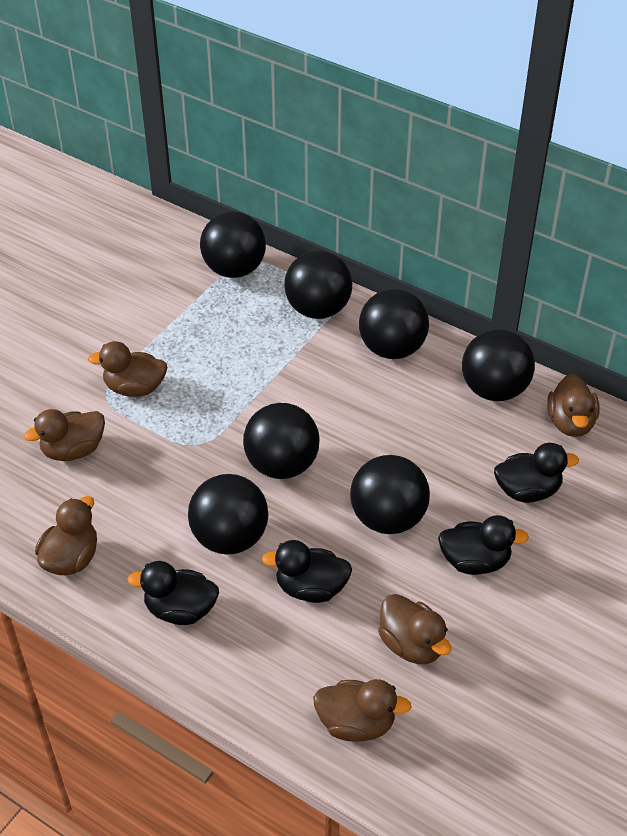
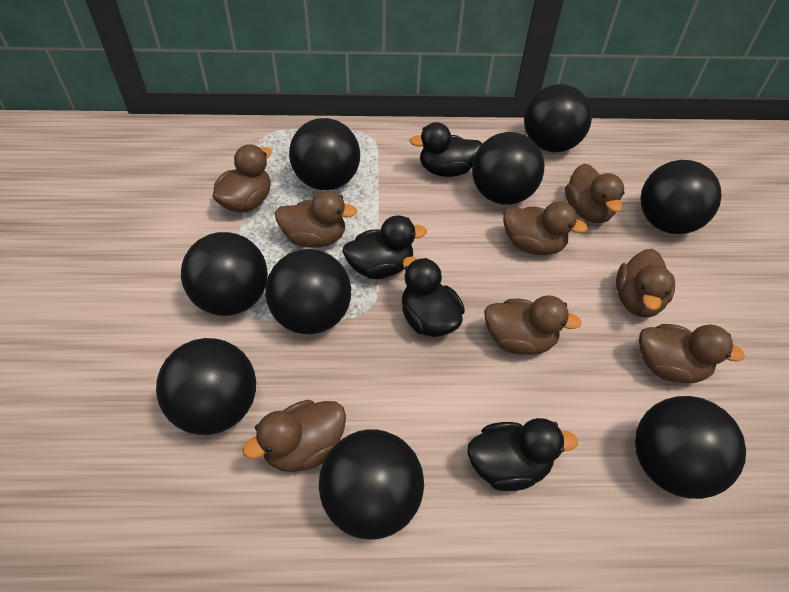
black ball: [188,474,269,555] [200,211,266,278] [243,403,320,479] [284,250,352,319] [350,455,430,534] [359,289,429,359] [462,329,535,401] = 7 -> [156,338,256,435] [181,232,268,316] [265,249,351,334] [289,118,360,190] [319,429,424,540] [472,132,544,205] [524,84,592,152] [635,396,746,499] [640,160,722,234] = 9
brown duck: [24,409,105,461] [35,496,97,575] [88,341,167,397] [313,679,412,742] [378,594,451,664] [547,374,600,437] = 6 -> [212,144,272,212] [243,400,346,472] [275,190,358,248] [484,295,582,355] [503,201,588,255] [565,164,625,223] [616,249,675,318] [639,324,745,383] = 8

